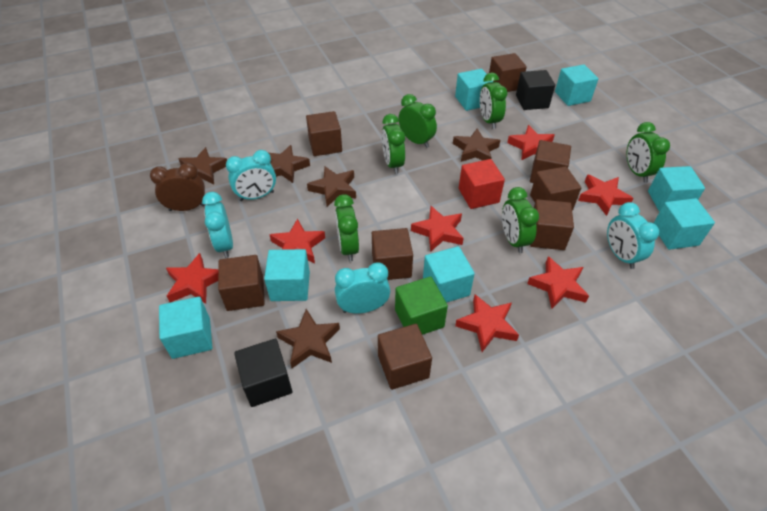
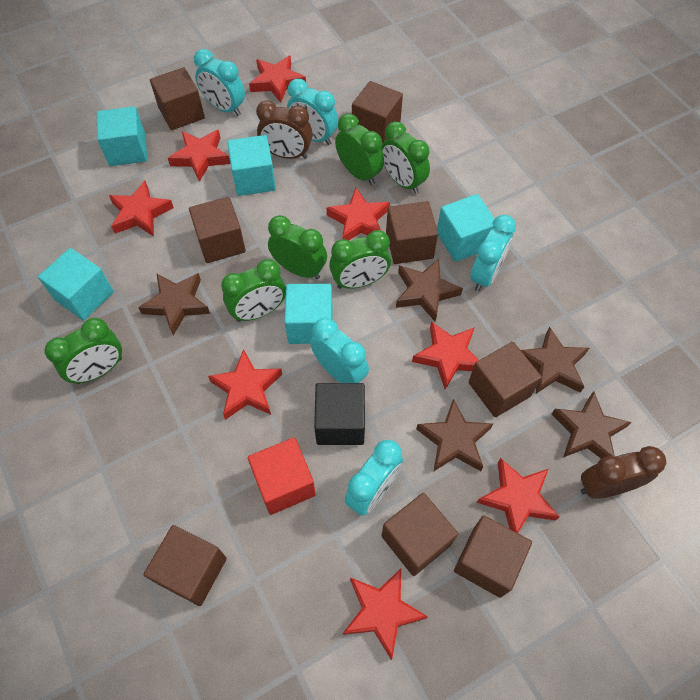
black cube: [234,339,292,407] [516,70,555,110] = 2 -> [314,383,365,445] = 1
brown clock: [150,163,205,211] = 1 -> [256,100,313,159] [581,446,666,499] = 2
green cube: [395,276,448,335] = 1 -> none = 0
red star: [166,253,218,304] [269,219,325,263] [411,206,464,252] [455,294,519,352] [507,125,555,160] [527,256,589,309] [578,174,634,216] = 7 -> [109,181,174,237] [168,130,231,182] [208,349,282,420] [249,55,306,103] [327,188,390,240] [343,569,428,660] [412,321,479,389] [477,458,560,533] = 8
turquoise clock: [202,192,233,258] [226,150,276,201] [335,262,390,314] [607,202,659,269] = 4 -> [194,49,245,116] [287,79,338,145] [310,318,369,383] [345,440,403,516] [470,215,516,291] = 5
turquoise cube: [159,297,212,359] [264,249,310,301] [423,246,475,303] [455,69,493,111] [555,64,599,106] [648,166,705,212] [654,198,715,250] = 7 -> [38,248,114,321] [97,106,147,166] [227,135,276,196] [284,284,333,344] [437,194,495,262] = 5

